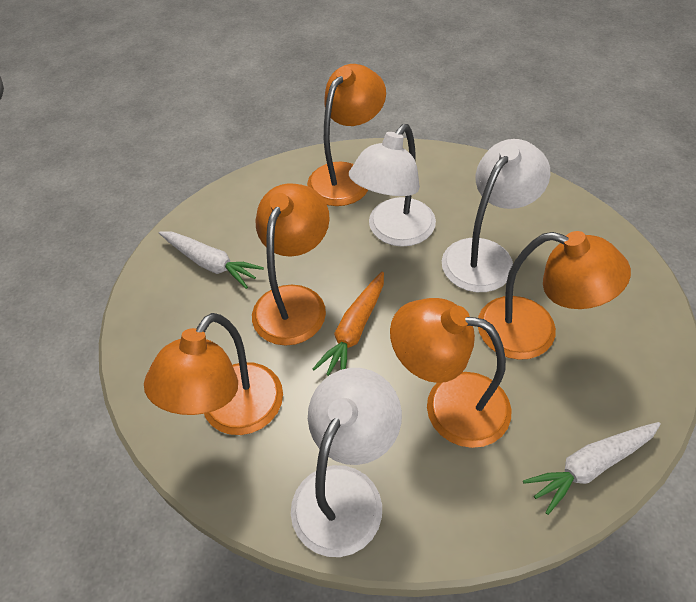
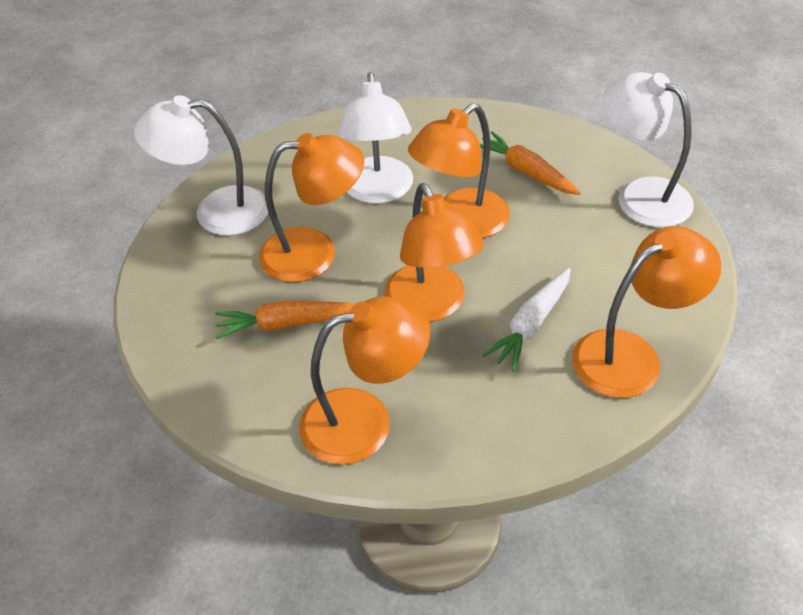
orange carrot: [313,271,384,376] = 1 -> [215,301,355,339] [480,131,581,195] = 2
white carrot: [159,231,264,289] [523,422,661,515] = 2 -> [482,268,571,371] = 1

